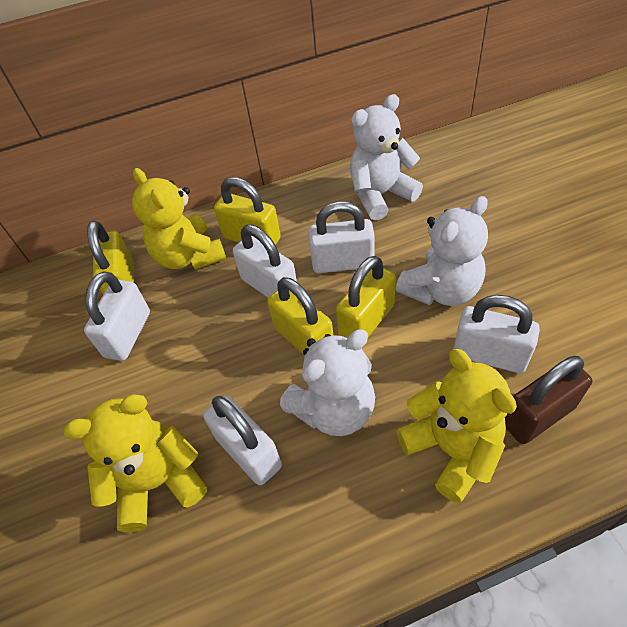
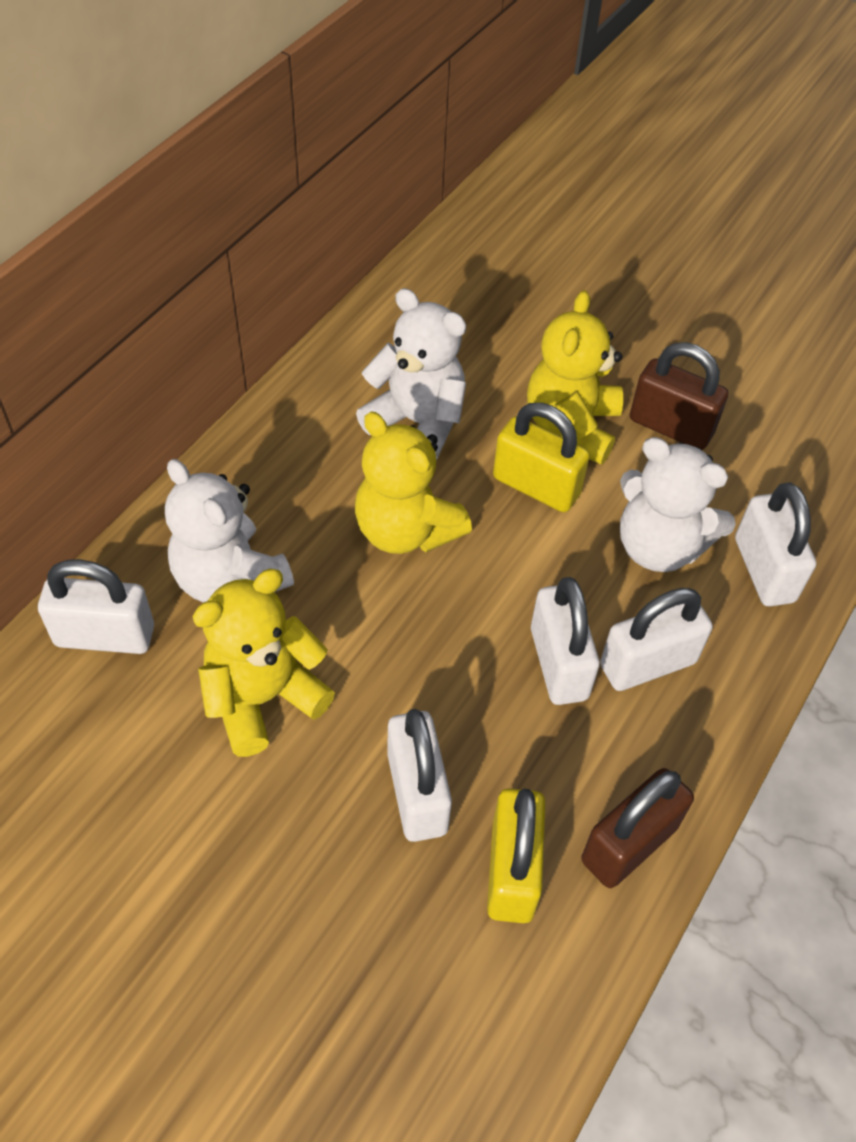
brown padlock: [505,355,593,444] = 1 -> [581,768,694,888] [630,342,728,450] = 2
yellow padlock: [87,220,134,294] [214,177,281,245] [267,277,333,354] [336,256,396,338] = 4 -> [487,788,546,923] [493,402,590,512] = 2

